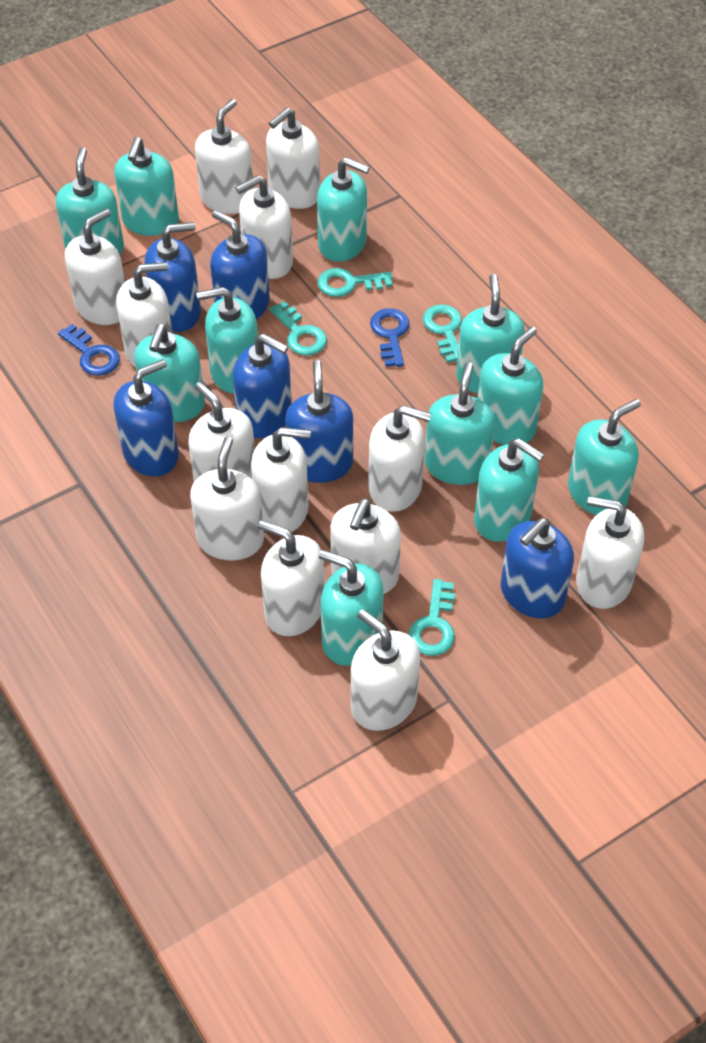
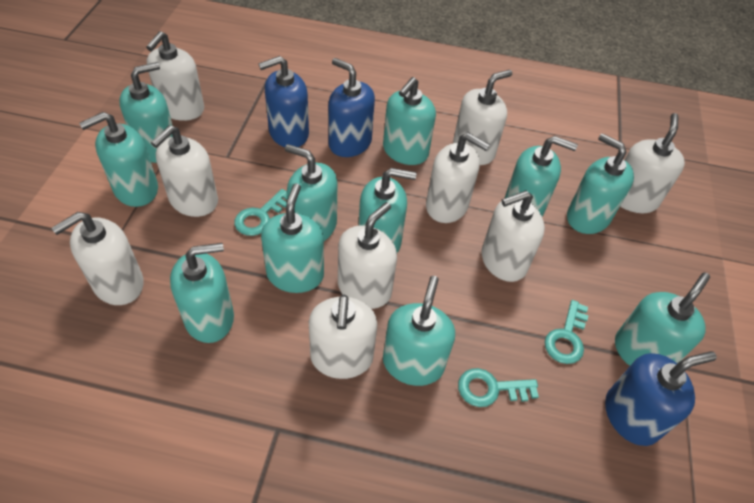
blue key: [58,324,120,376] [370,308,410,367] = 2 -> none = 0
blue soap dispenser: [114,359,179,476] [145,222,201,332] [210,210,270,319] [233,333,292,438] [285,360,353,483] [501,518,574,618] = 6 -> [258,56,309,147] [328,58,375,157] [605,351,717,446] = 3
turquoise key: [270,301,327,356] [318,268,393,297] [409,579,455,656] [423,304,462,363] = 4 -> [234,189,287,236] [458,368,539,407] [545,300,589,364] = 3
white soap dispenser: [65,208,125,325] [116,262,173,367] [188,382,255,482] [190,437,264,561] [195,99,254,214] [235,175,293,279] [251,427,311,532] [258,520,324,636] [266,108,320,209] [330,498,401,594] [351,609,420,731] [368,405,431,512] [576,496,644,609] = 13 -> [51,212,144,305] [146,31,204,121] [151,125,218,217] [309,295,377,379] [338,202,397,309] [426,133,490,223] [453,70,512,165] [482,190,545,282] [620,113,685,213] = 9

